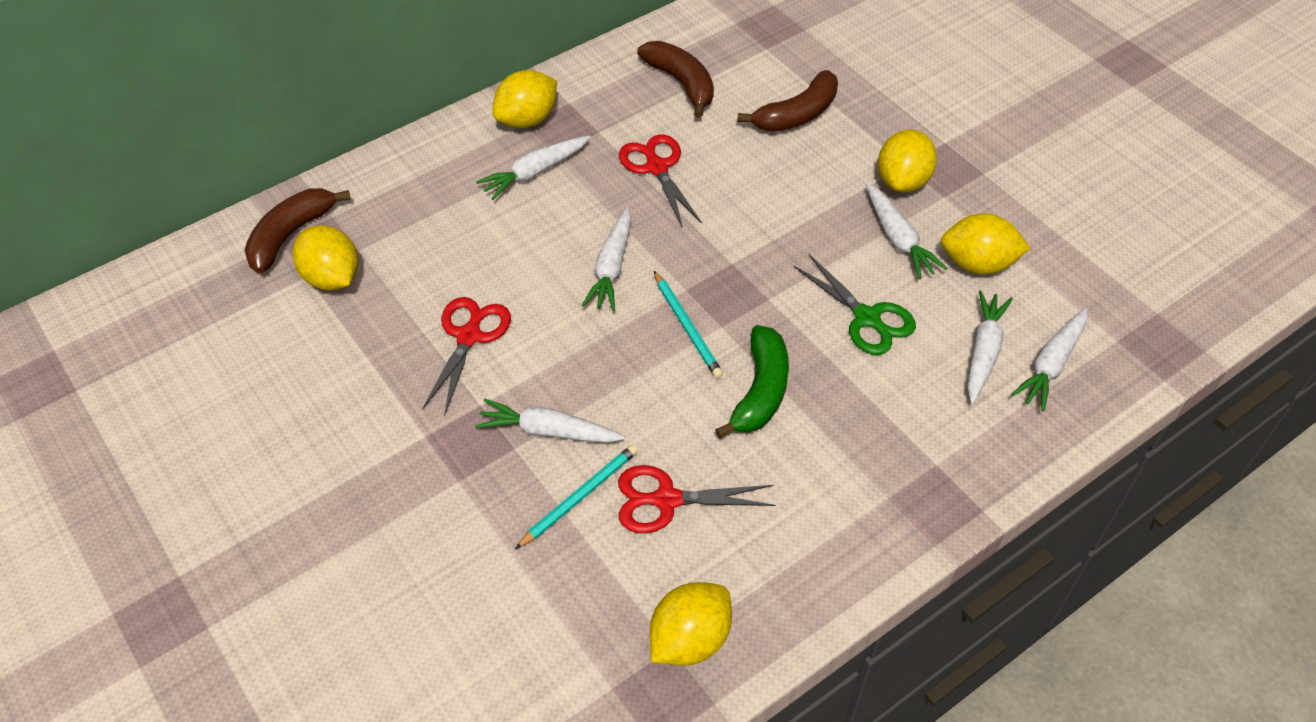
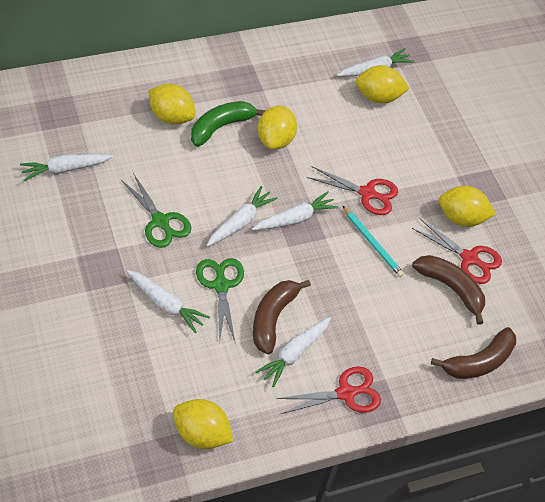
green scissors: [793,254,916,355] = 1 -> [121,173,191,248] [196,258,244,341] = 2
turquoise pencil: [515,444,638,549] [654,271,723,378] = 2 -> [343,206,404,277] = 1

